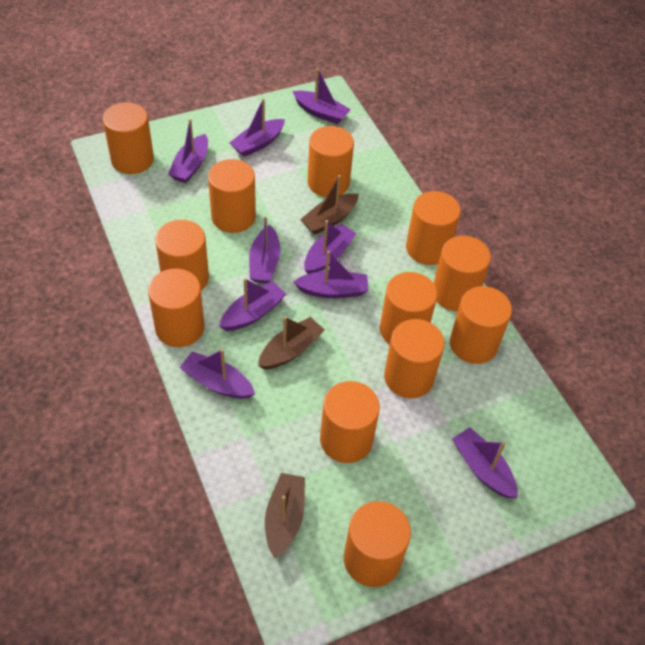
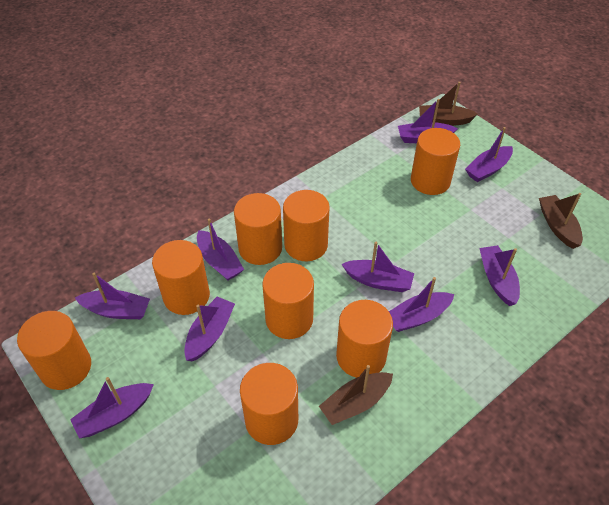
orange cylinder: [103,103,154,174] [148,268,205,347] [155,220,209,291] [208,159,256,233] [307,126,354,197] [320,381,380,463] [344,501,411,587] [380,272,437,345] [384,319,445,399] [406,191,461,265] [434,236,491,311] [450,286,512,364] = 12 -> [17,311,91,390] [152,240,210,315] [234,193,282,265] [240,363,298,445] [262,263,314,339] [283,190,330,261] [336,300,393,378] [411,128,460,195] = 8

